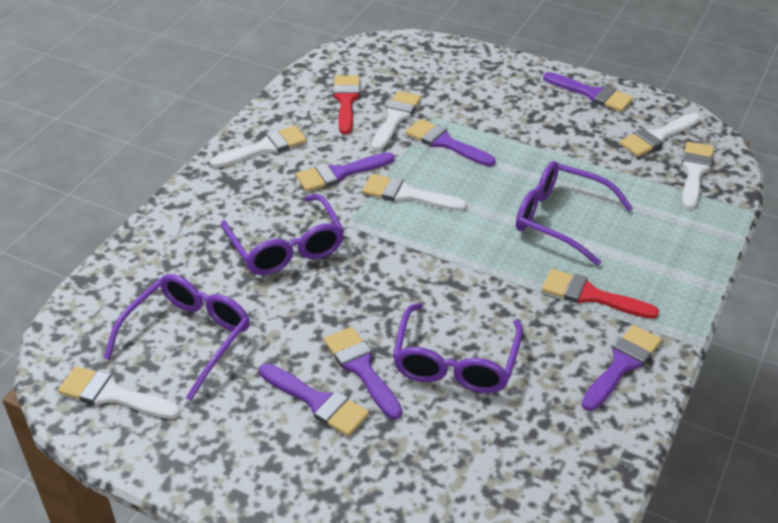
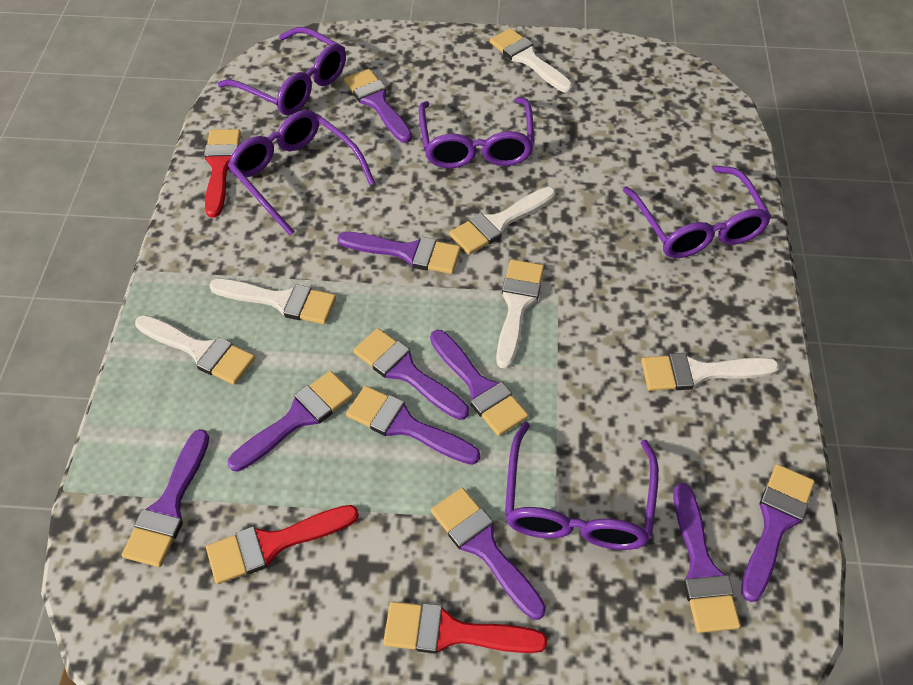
purple brush: [259,363,369,436] [296,152,395,192] [324,327,402,420] [406,119,496,166] [543,72,633,112] [581,325,662,411] = 6 -> [122,429,209,567] [228,371,354,472] [337,232,461,274] [344,69,412,143] [346,386,480,465] [353,328,469,420] [430,330,529,436] [431,488,546,620] [673,483,740,633] [741,464,815,602] = 10
purple glasses: [104,274,250,401] [221,194,344,275] [393,303,523,393] [516,161,633,266] = 4 -> [218,27,346,115] [228,110,375,236] [419,97,535,168] [505,422,659,550] [623,166,771,258] = 5
red brush: [333,75,360,134] [542,269,659,319] = 2 -> [204,129,241,218] [206,505,359,584] [383,601,547,654] = 3

